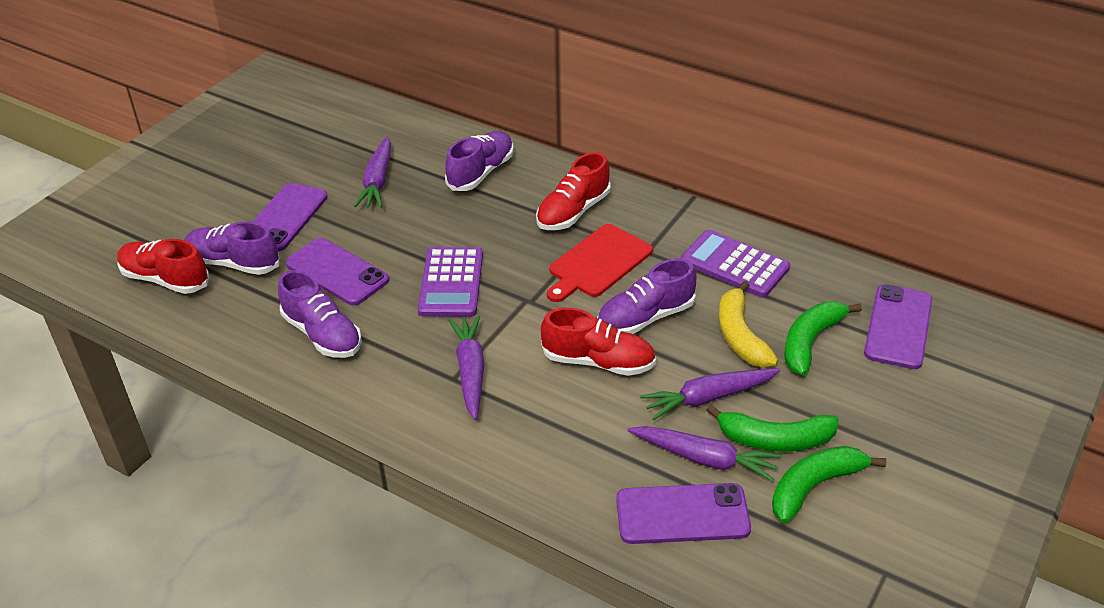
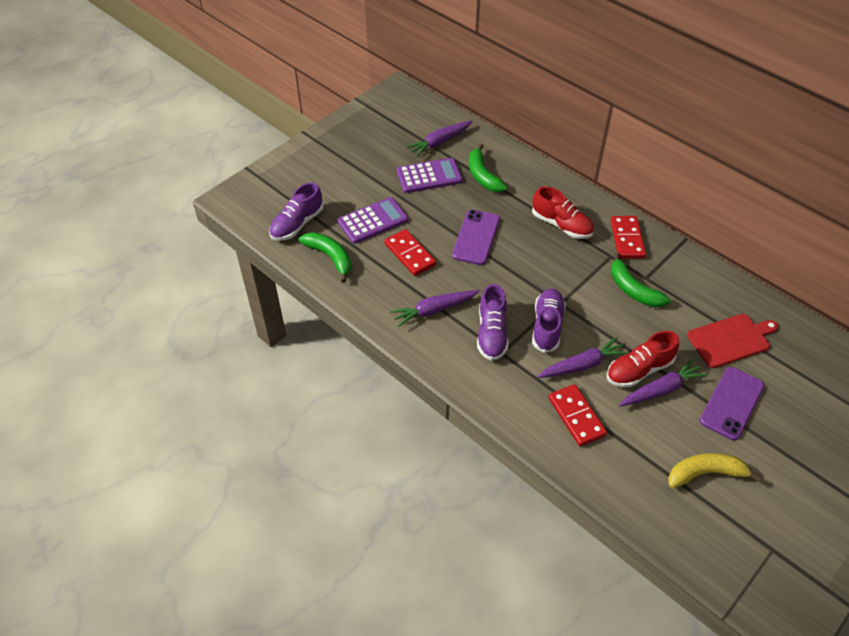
purple phone: [252,183,328,251] [286,238,389,305] [616,483,751,544] [864,284,932,369] = 4 -> [452,210,500,265] [700,367,764,441] = 2
purple shoe: [184,222,279,275] [278,270,362,358] [445,131,514,191] [597,258,697,334] = 4 -> [269,182,324,241] [477,284,508,361] [532,289,566,353] = 3
red domino: none = 0 -> [384,229,436,276] [548,384,607,446] [611,216,646,259] = 3
red shoe: [117,239,210,294] [536,152,611,230] [541,307,656,376] = 3 -> [532,186,594,239] [606,331,679,388] = 2

